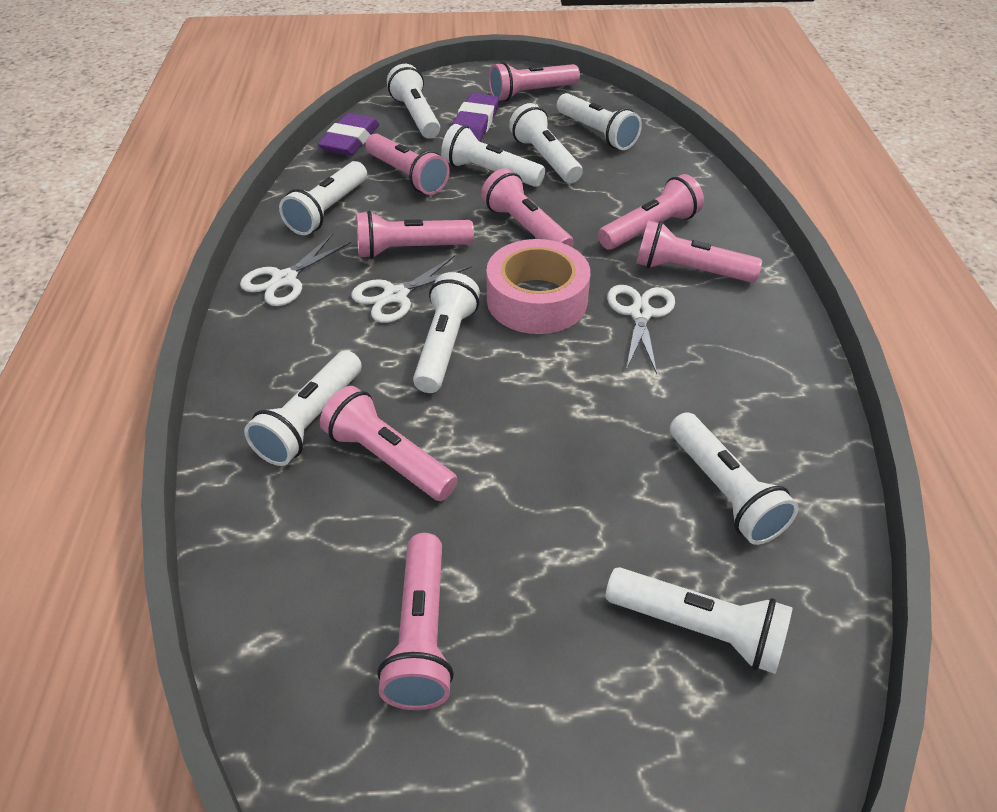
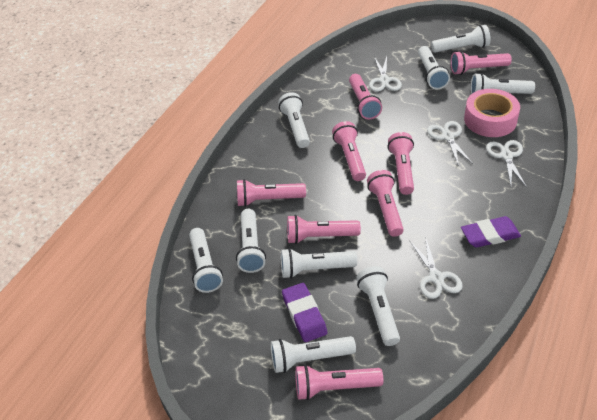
white scissors: [240,234,352,306] [351,255,471,323] [607,285,675,374] = 3 -> [369,56,402,92] [409,236,463,299] [427,121,473,166] [486,140,527,187] = 4

